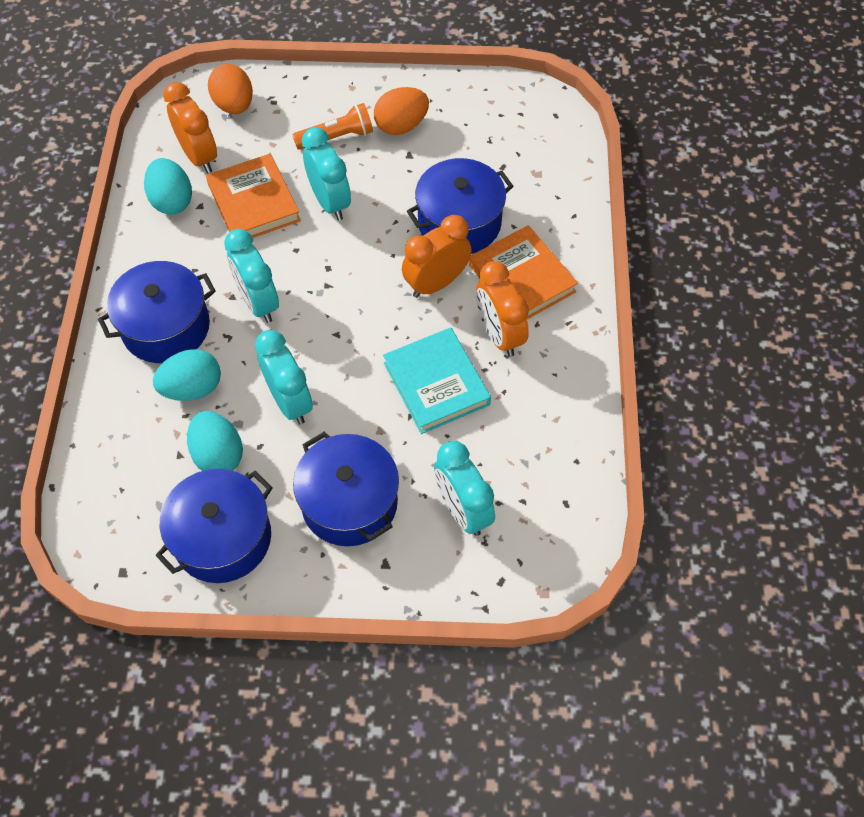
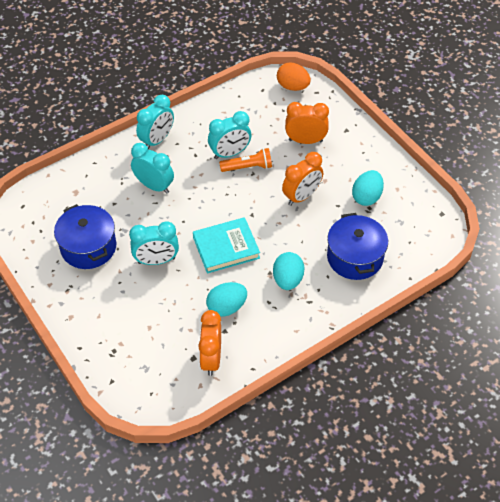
blue pot: [98,261,216,363] [155,469,273,583] [293,431,399,546] [407,158,514,254] = 4 -> [54,204,116,269] [327,213,388,280] = 2
orange book: [206,154,301,238] [469,225,578,319] = 2 -> none = 0
orange egg: [208,64,253,114] [374,87,429,135] = 2 -> [277,62,310,91] = 1

